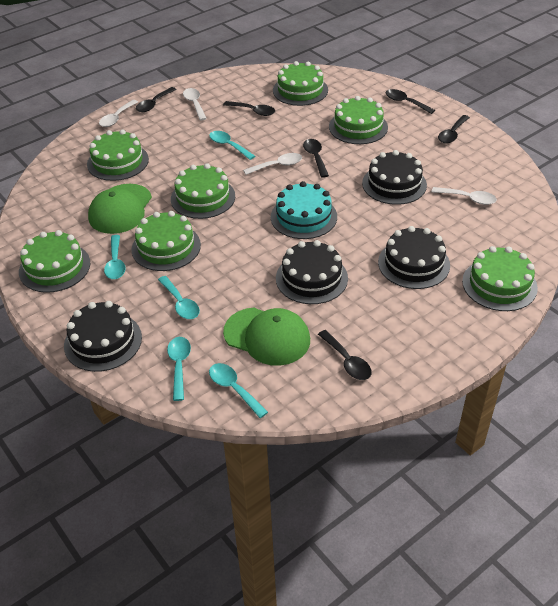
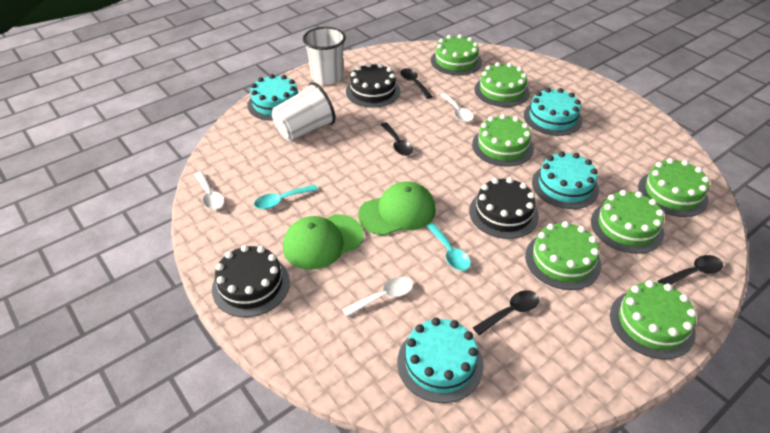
black cake: [64,301,142,372] [276,240,348,304] [362,150,427,205] [378,226,450,289] = 4 -> [212,245,290,317] [346,63,401,108] [469,177,539,239] = 3
black spoon: [136,87,177,112] [223,101,275,116] [303,139,329,178] [318,330,372,380] [386,89,435,114] [438,115,470,144] = 6 -> [381,123,413,156] [400,68,433,99] [473,290,539,335] [658,255,723,284] = 4
turquoise cake: [271,181,337,239] = 1 -> [247,74,299,121] [397,318,484,403] [524,88,583,136] [532,151,599,209] = 4
turquoise spoon: [104,235,126,279] [158,276,200,319] [167,337,191,401] [209,131,255,160] [209,363,268,418] = 5 -> [254,185,318,209] [426,223,471,271] = 2
white cup: none = 0 -> [272,82,335,141] [303,27,346,85] = 2
white spoon: [99,100,138,127] [183,88,207,120] [243,153,302,175] [431,187,497,205] = 4 -> [194,171,224,210] [342,277,413,317] [440,93,473,122] = 3

